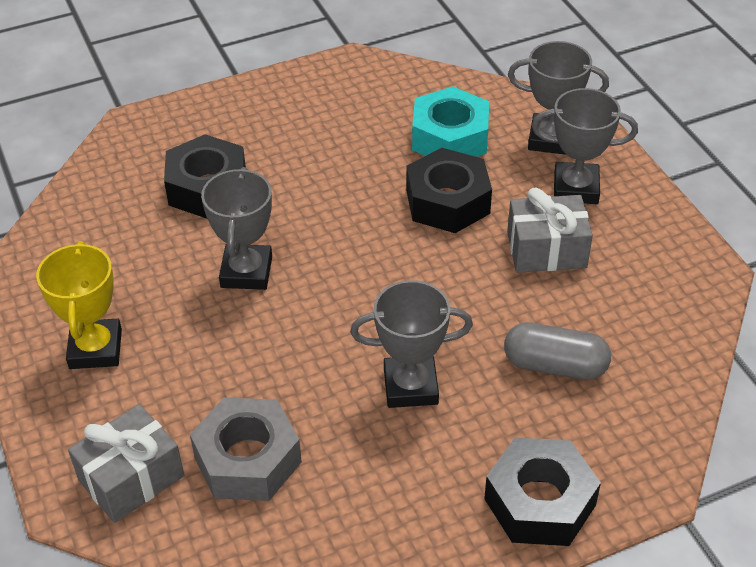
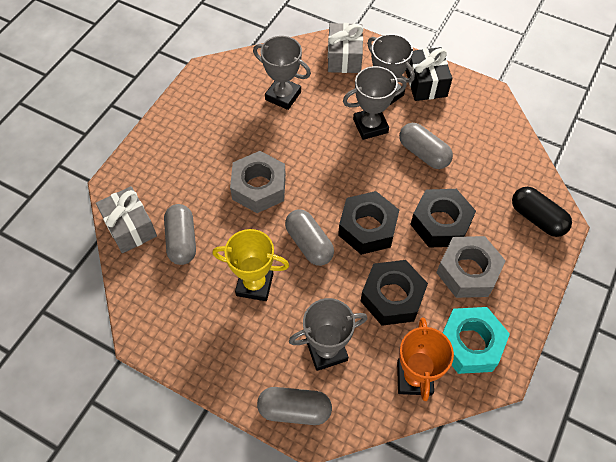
black capsule: none = 0 -> [512,187,572,237] = 1
black gift: none = 0 -> [406,47,452,101] = 1
grey capsule: [504,322,611,380] = 1 -> [164,204,196,265] [257,387,332,425] [285,209,334,266] [399,123,453,169] = 4
grey nut: [190,397,302,501] = 1 -> [230,151,286,213] [436,236,506,298] = 2
orange trophy: none = 0 -> [397,318,454,401] = 1

